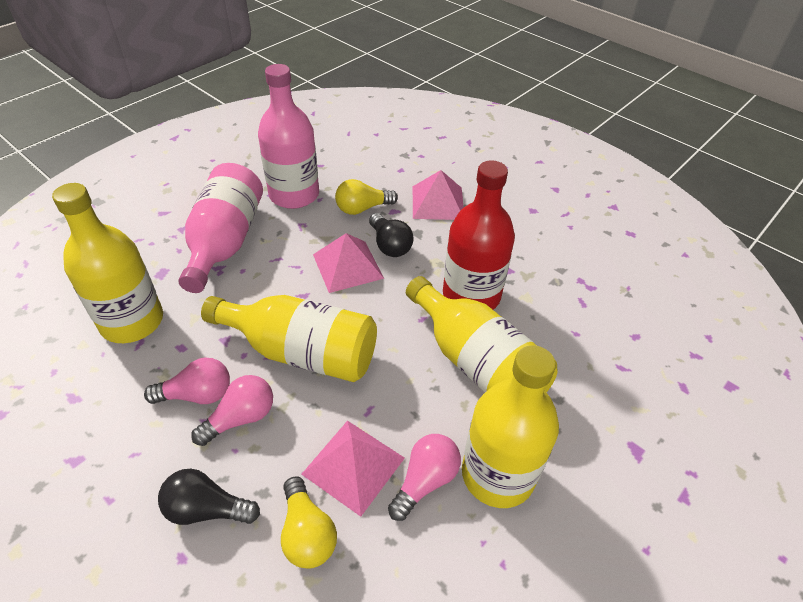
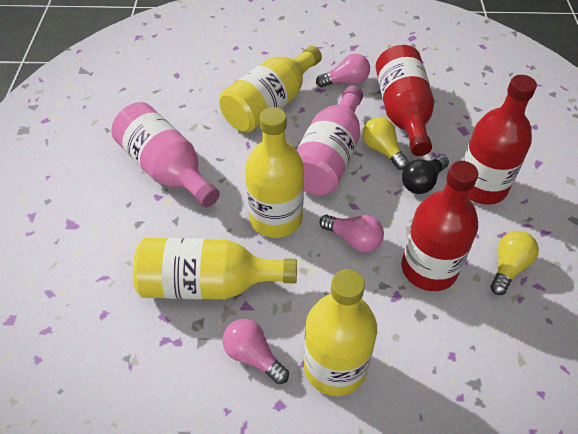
black light bulb: [158,469,260,525] [369,213,414,257] = 2 -> [402,155,449,194] = 1
pink pyramid: [302,421,405,517] [313,233,384,293] [413,170,464,220] = 3 -> none = 0
red bottle: [443,160,515,310] = 1 -> [376,45,434,156] [401,161,478,291] [463,75,537,204] = 3

